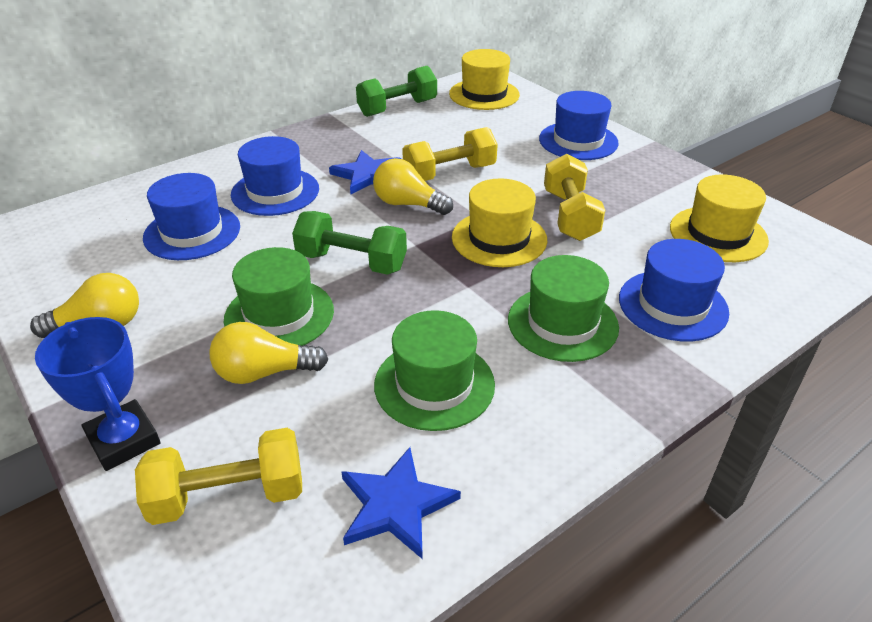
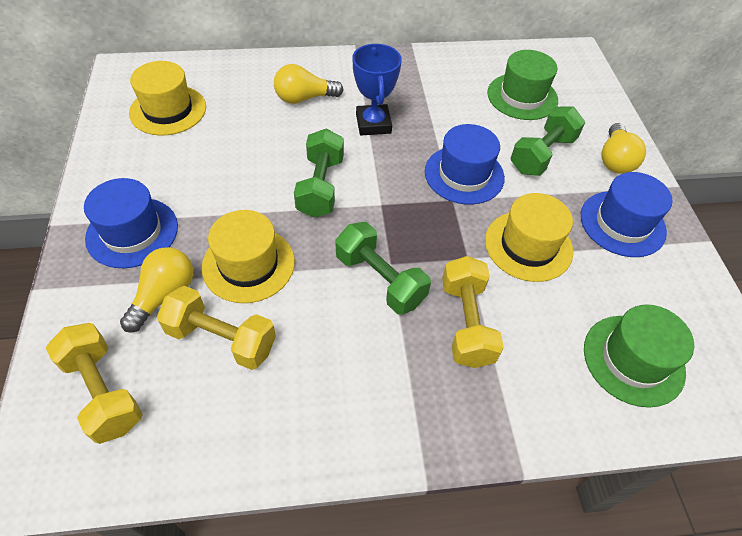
blue hat: [143,173,240,260] [231,136,319,216] [539,91,619,160] [619,239,729,341] = 4 -> [84,178,178,268] [425,124,505,204] [581,172,673,257] = 3
blue star: [329,150,401,194] [342,447,461,559] = 2 -> none = 0
green dumbbell: [292,211,407,275] [356,66,437,117] = 2 -> [294,129,344,218] [335,222,431,314] [510,107,585,176] = 3
green hat: [224,247,334,346] [374,310,495,431] [508,255,619,362] = 3 -> [487,50,558,120] [584,304,694,408] = 2

